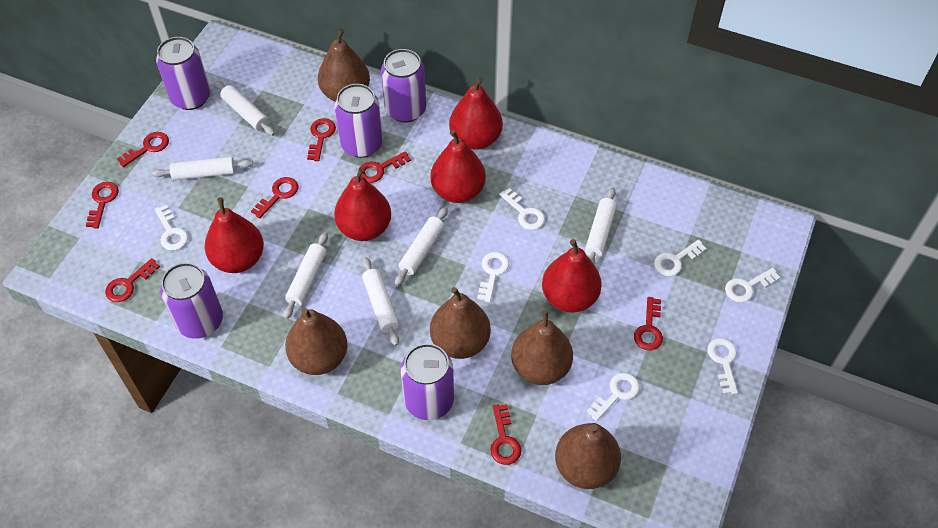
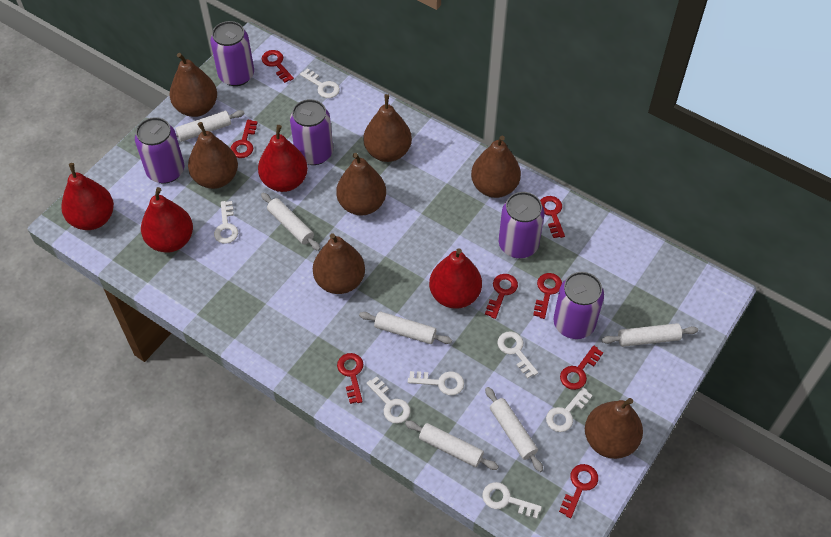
brown pear: [285,308,348,375] [318,29,370,101] [430,287,491,359] [511,310,573,385] [555,423,621,489] = 5 -> [169,53,217,117] [188,122,238,189] [313,233,365,294] [336,153,386,216] [363,94,412,162] [471,136,521,198] [585,398,643,459] = 7
red pear: [205,197,264,273] [334,167,391,241] [430,130,486,203] [449,77,503,150] [542,239,602,313] = 5 -> [61,163,114,230] [141,187,193,253] [258,125,308,192] [429,248,482,309] = 4

